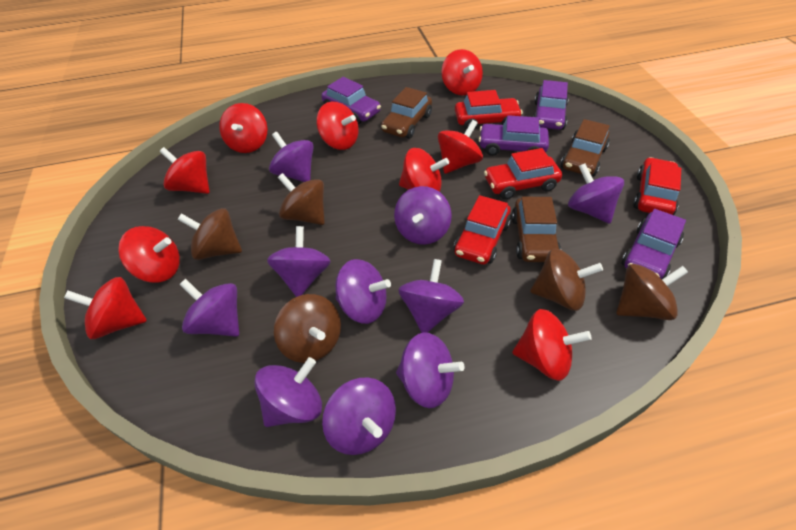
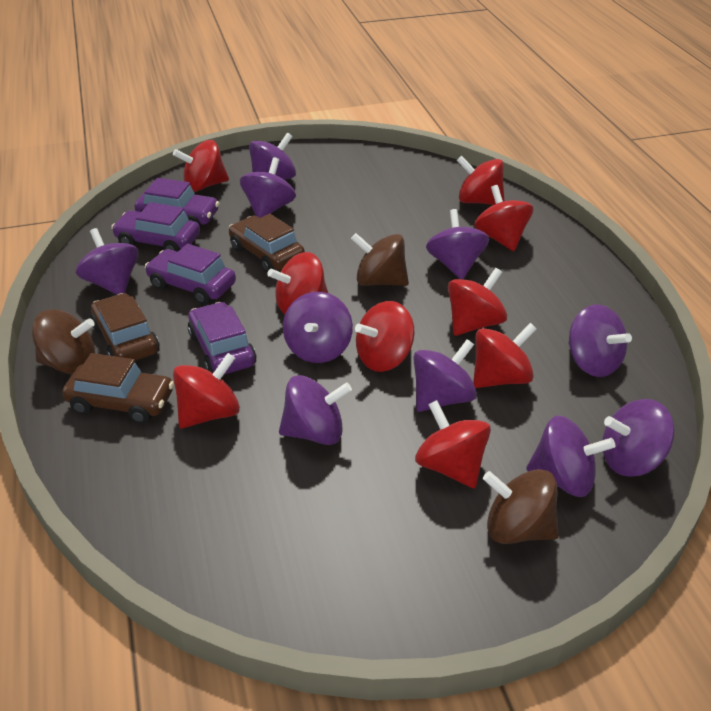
brown spinning top: [177,208,242,260] [274,294,341,363] [278,173,325,225] [530,249,603,311] [616,264,688,320] = 5 -> [32,309,95,374] [351,233,409,286] [483,469,559,544] = 3
red car: [454,195,511,265] [455,90,523,130] [484,148,562,199] [633,157,681,215] = 4 -> none = 0

